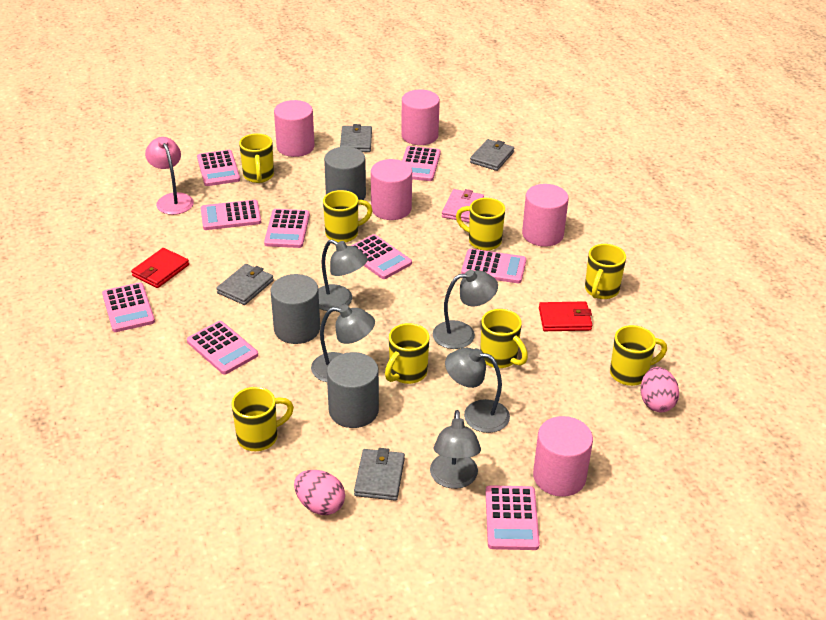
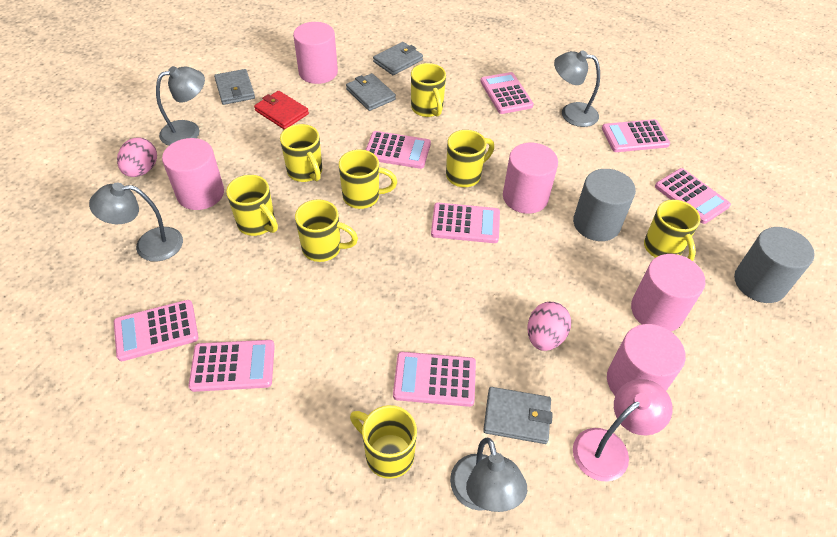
grey cylinder: [271,274,320,344] [324,147,366,200] [327,352,379,428] = 3 -> [573,169,636,241] [734,227,815,303] = 2
grey lamp: [311,305,375,382] [318,239,368,311] [430,410,481,489] [432,270,498,349] [445,348,510,433] = 5 -> [89,183,183,262] [156,66,205,146] [450,438,527,512] [554,50,600,127] = 4
pink calculator: [102,282,155,332] [187,321,258,375] [197,150,240,186] [201,200,261,230] [264,209,310,248] [351,234,412,279] [402,146,441,181] [461,249,526,283] [485,485,540,550] = 9 -> [114,300,199,361] [188,340,275,392] [366,131,431,169] [393,352,476,407] [431,203,500,243] [480,72,534,114] [602,119,670,152] [655,168,731,224] = 8
pink wallet: [442,189,484,223] = 1 -> none = 0
red wallet: [131,248,189,288] [539,301,592,331] = 2 -> [254,91,309,130] = 1

